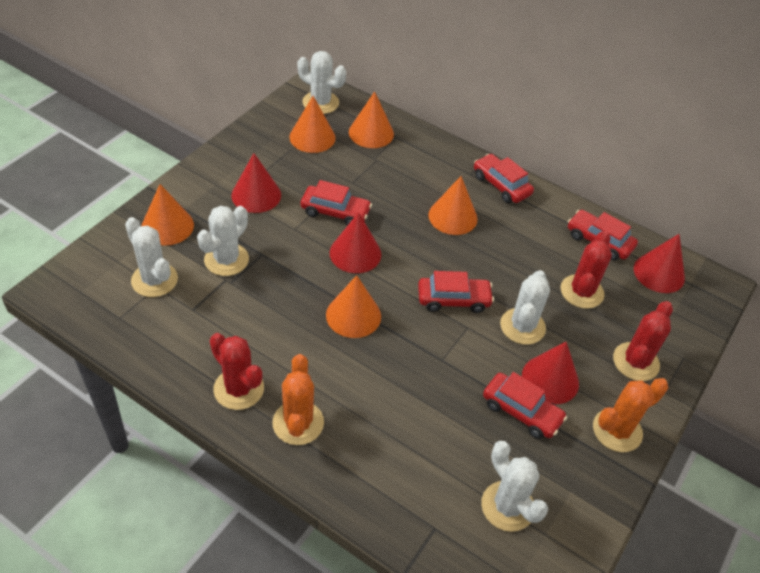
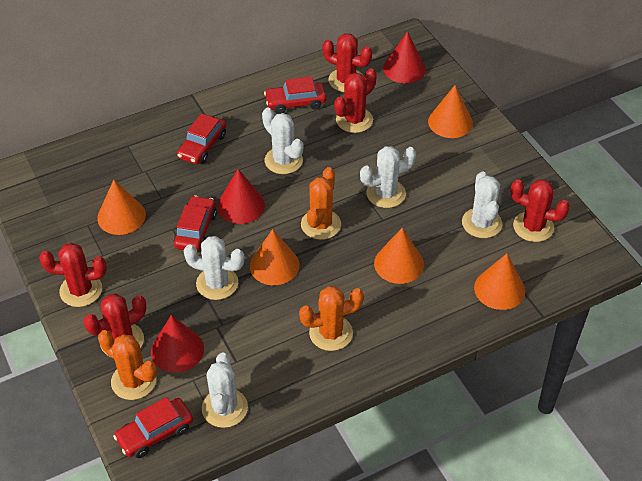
orange cactus: [272,354,324,445] [593,378,668,452] = 2 -> [98,330,157,400] [299,286,364,351] [301,167,341,240] = 3
red cactus: [210,333,264,410] [561,231,612,309] [613,301,673,381] = 3 -> [39,243,107,307] [83,293,146,356] [323,33,372,92] [334,68,377,133] [510,179,570,242] = 5
red car: [301,180,372,226] [418,271,494,313] [474,154,534,203] [483,372,567,439] [568,210,638,261] = 5 -> [113,397,193,458] [173,195,217,252] [177,114,226,164] [264,76,326,114] = 4
red cone: [231,153,281,213] [330,212,381,273] [522,342,579,404] [634,234,685,293] = 4 -> [151,315,204,373] [217,169,265,224] [383,31,426,83] = 3

